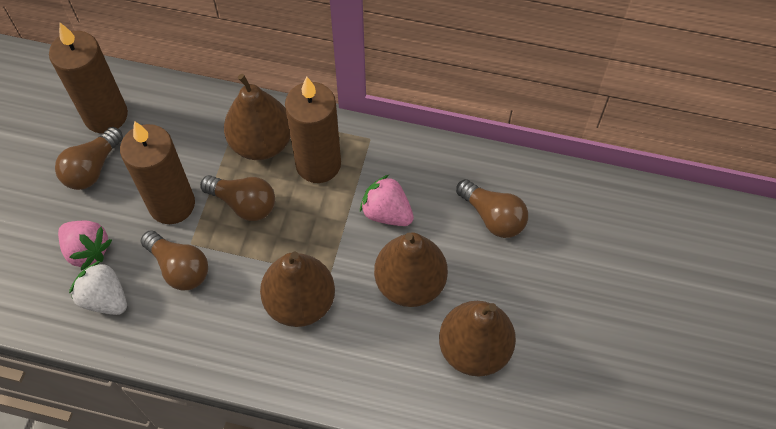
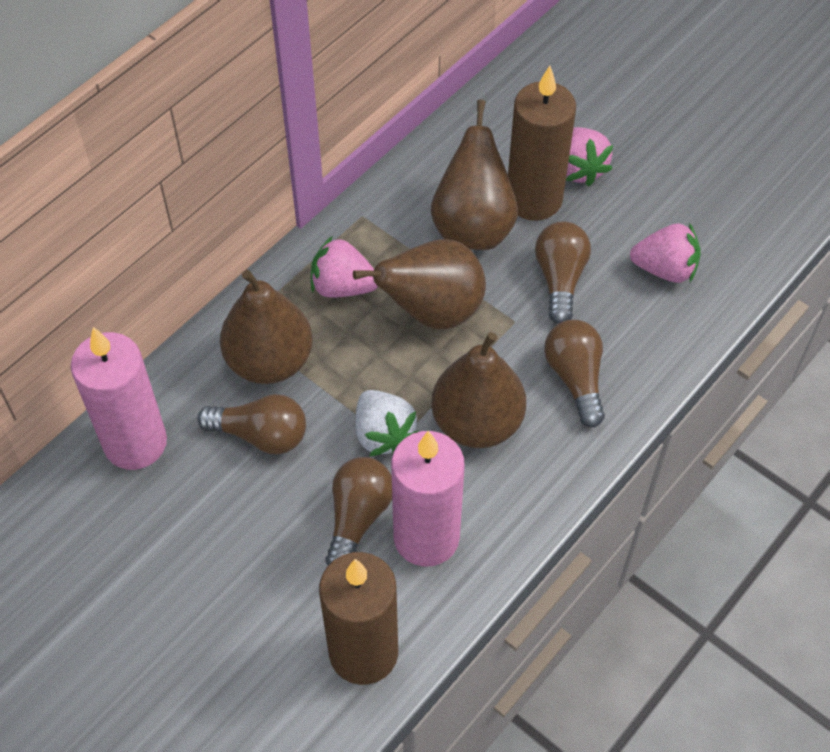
brown candle: [49,23,128,133] [120,121,195,224] [285,76,341,183] = 3 -> [319,552,398,685] [508,65,576,221] = 2
pink candle: none = 0 -> [71,327,167,470] [391,431,465,567] = 2
pink strawberry: [58,221,112,270] [360,175,414,226] = 2 -> [311,236,378,298] [566,127,613,186] [630,223,701,283] = 3

